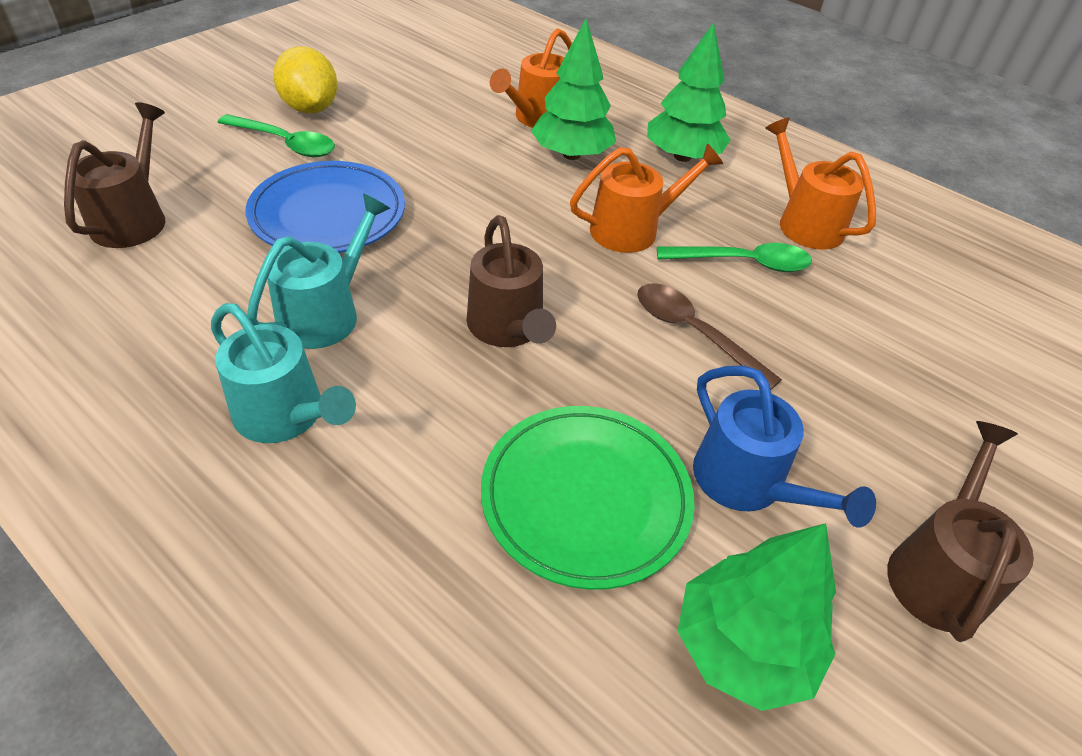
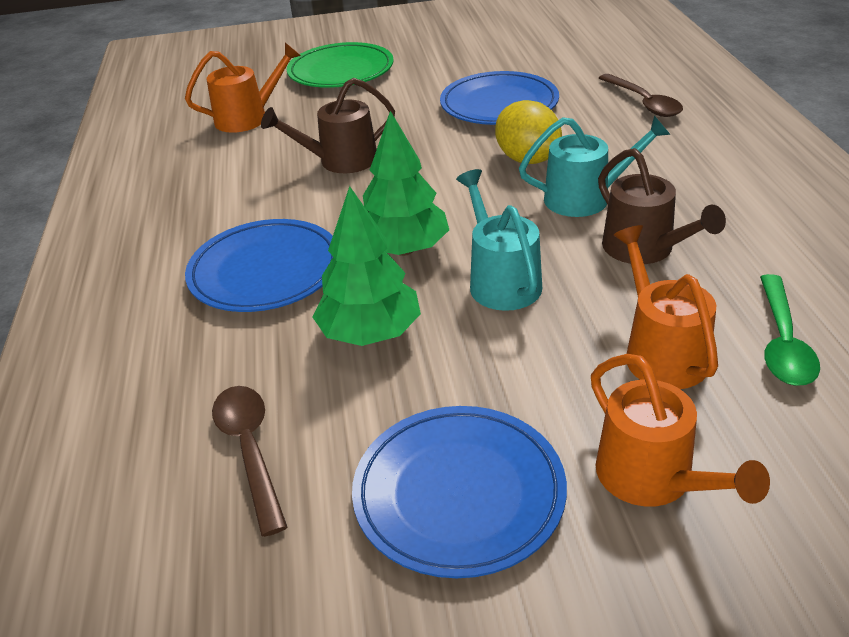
blue plate: [246,161,405,253] = 1 -> [185,219,333,312] [352,406,567,578] [440,71,559,125] = 3
blue watering can: [693,366,876,528] = 1 -> none = 0
brown spoon: [637,283,782,390] = 1 -> [212,386,287,537] [599,74,683,117] = 2
brown watering can: [64,102,165,248] [467,215,556,347] [887,421,1034,642] = 3 -> [261,78,395,173] [598,148,726,264] = 2
green spoon: [218,114,335,157] [657,243,812,272] = 2 -> [760,274,820,386] = 1
green tree: [531,19,616,160] [647,22,730,162] [678,523,836,711] = 3 -> [312,186,421,346] [363,111,449,256] = 2

